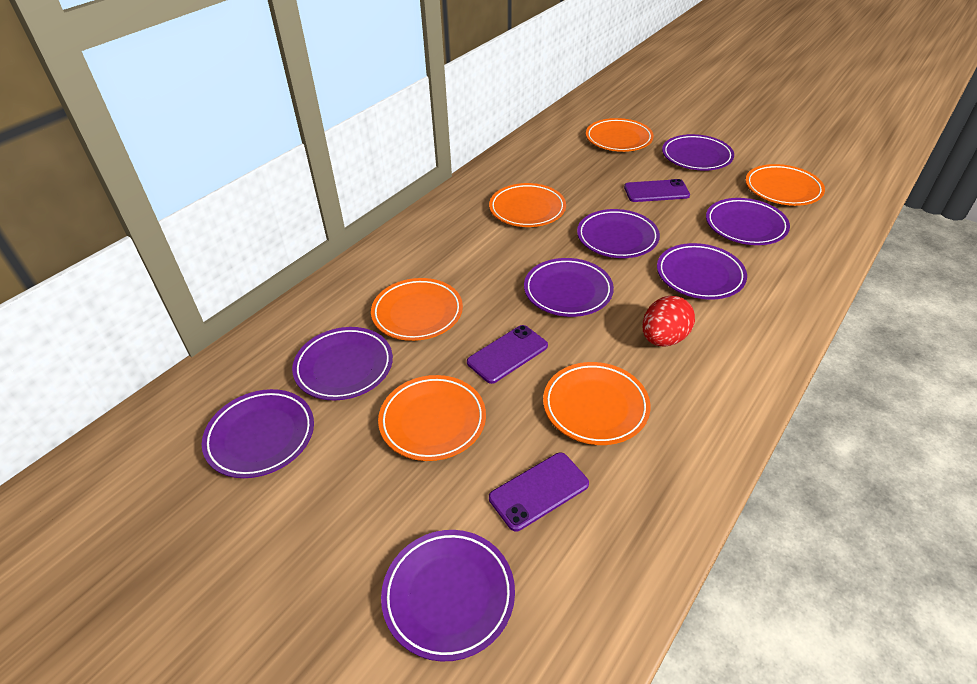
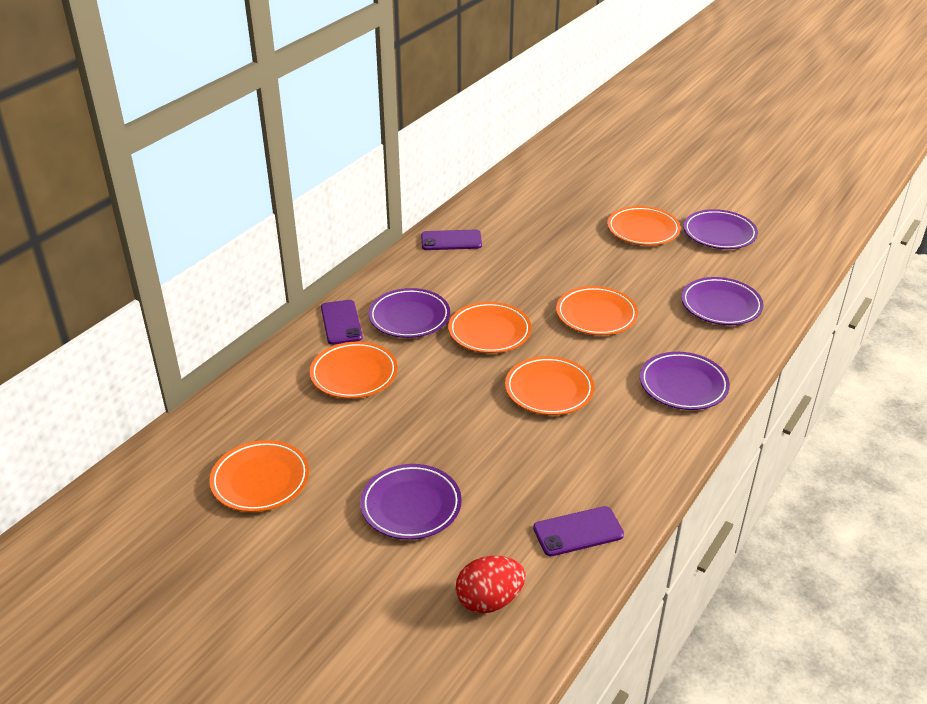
purple plate: [202,389,314,478] [292,327,393,400] [381,530,515,662] [524,258,614,317] [577,209,660,258] [657,243,747,300] [662,134,734,171] [706,198,790,245] = 8 -> [360,464,462,540] [369,288,450,338] [640,352,730,410] [681,277,763,325] [683,209,758,249] = 5

